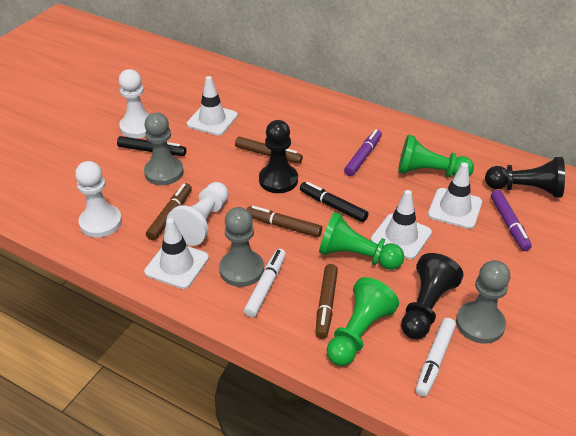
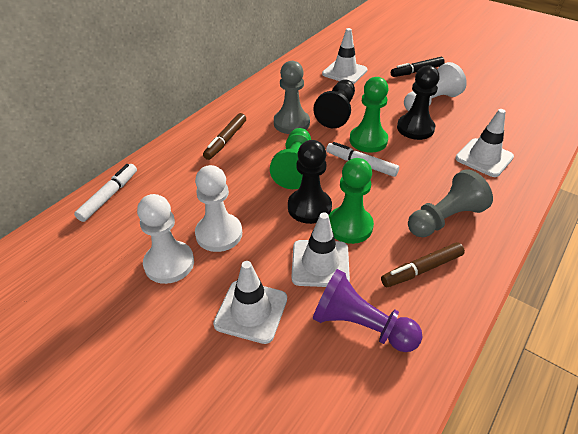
black marker: [117,136,186,156] [300,182,369,222] = 2 -> [391,57,445,77] = 1
brown marker: [146,183,192,240] [235,137,303,164] [247,206,322,237] [316,264,338,339] = 4 -> [203,113,246,160] [381,242,465,287] = 2
grey pawn: [144,112,184,185] [219,207,264,287] [456,260,510,344] = 3 -> [274,61,310,134] [408,169,493,237] = 2
purple marker: [344,129,382,176] [491,190,532,251] = 2 -> none = 0
purple pawn: none = 0 -> [313,269,422,352] = 1

